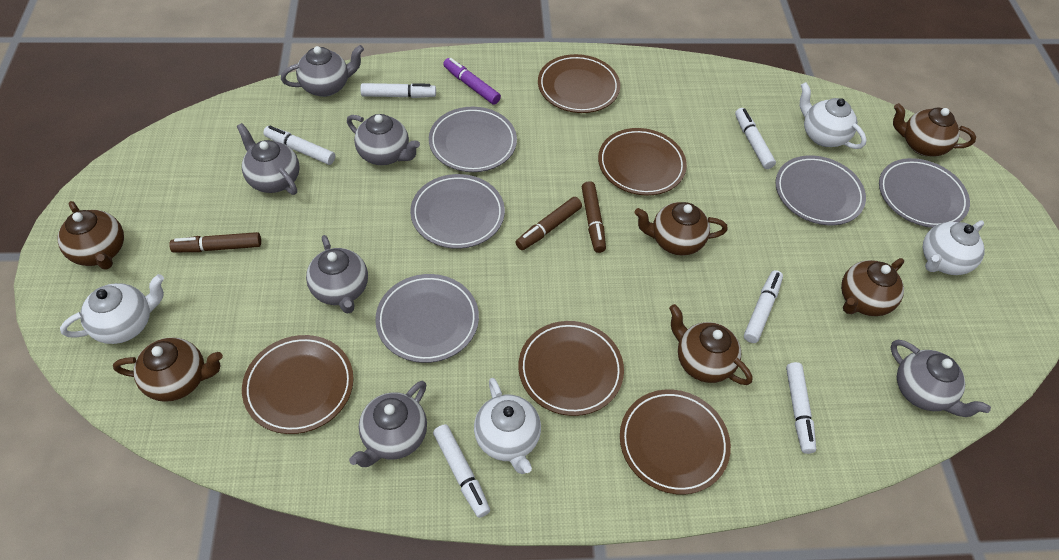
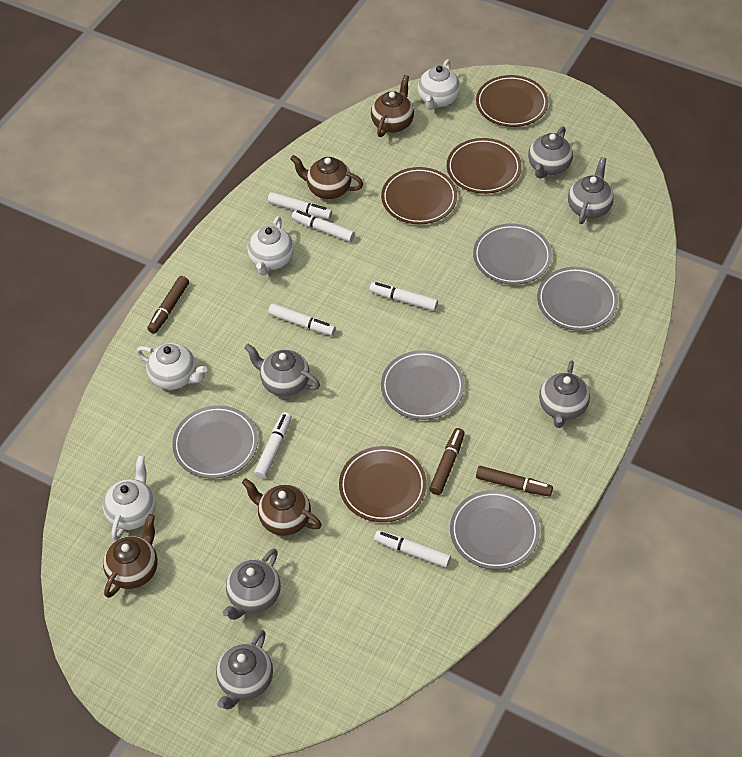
brown plate: [242,335,354,434] [518,321,624,416] [538,54,620,113] [598,128,687,195] [620,389,731,494] = 5 -> [339,446,427,522] [381,167,457,224] [447,138,522,194] [476,75,548,127] = 4
brown teapot: [58,201,124,270] [113,338,223,402] [634,202,728,256] [669,304,753,385] [841,258,904,316] [893,103,976,156] = 6 -> [103,514,158,598] [242,478,322,536] [290,155,363,199] [371,75,414,137] = 4
purple marker: [443,58,501,105] = 1 -> none = 0

